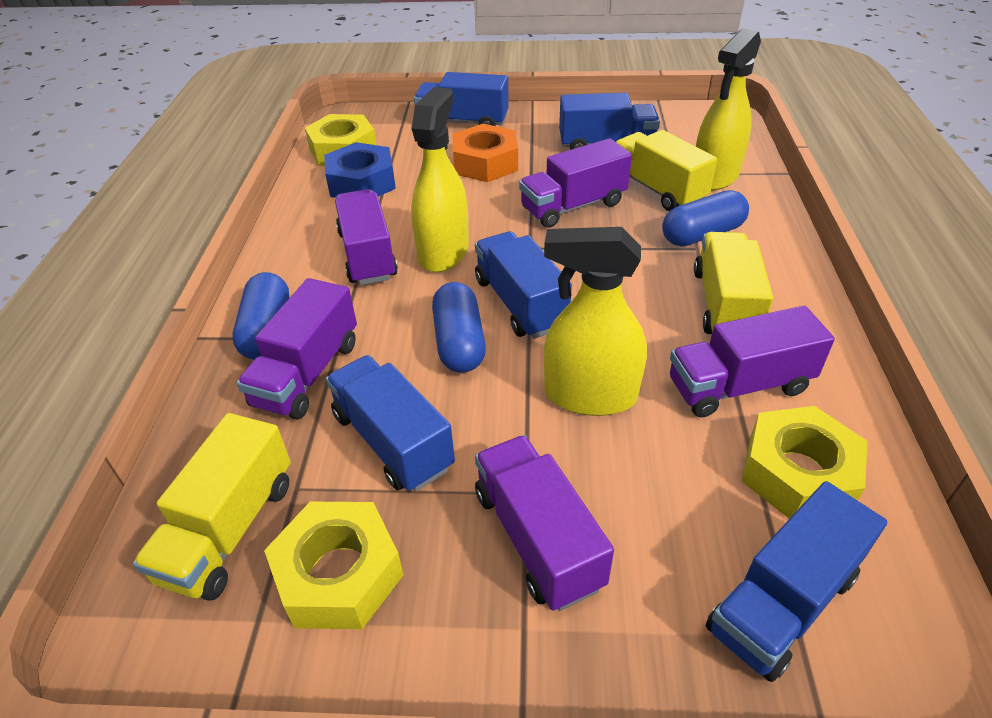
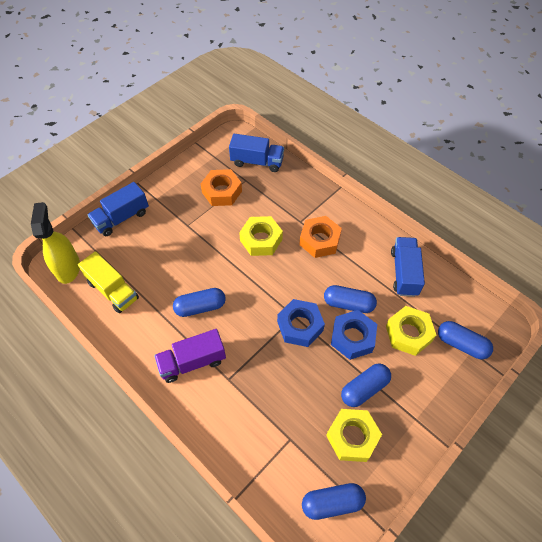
blue capsule: [232,272,289,360] [432,282,486,372] [662,190,749,246] = 3 -> [173,288,226,317] [302,483,366,520] [324,285,377,313] [341,364,391,407] [438,321,493,359] = 5
blue nut: [324,142,396,198] = 1 -> [277,299,325,347] [331,310,377,360] = 2
blue truck: [326,355,455,492] [414,72,509,126] [475,231,572,339] [559,93,660,150] [706,481,887,682] = 5 -> [88,182,149,236] [229,134,284,172] [391,237,425,297] = 3
orange nut: [453,124,518,182] = 1 -> [201,169,242,206] [299,216,342,258] = 2
purple truck: [237,278,357,420] [335,189,398,285] [475,435,614,611] [519,138,632,228] [670,306,835,417] = 5 -> [154,329,226,383] = 1
yellow spray bottle: [411,87,469,272] [544,227,647,416] [696,28,761,191] = 3 -> [31,202,80,284] = 1
yellow truck: [133,413,291,601] [616,130,717,211] [694,232,773,334] = 3 -> [78,251,139,313] = 1

